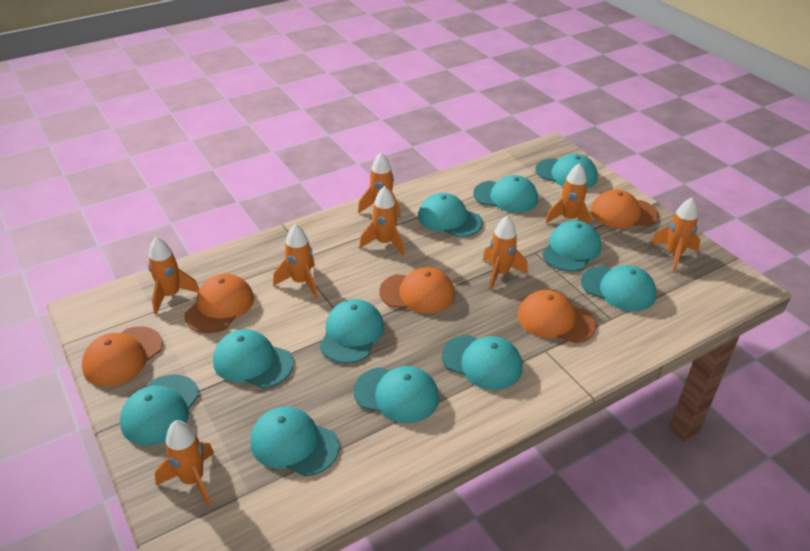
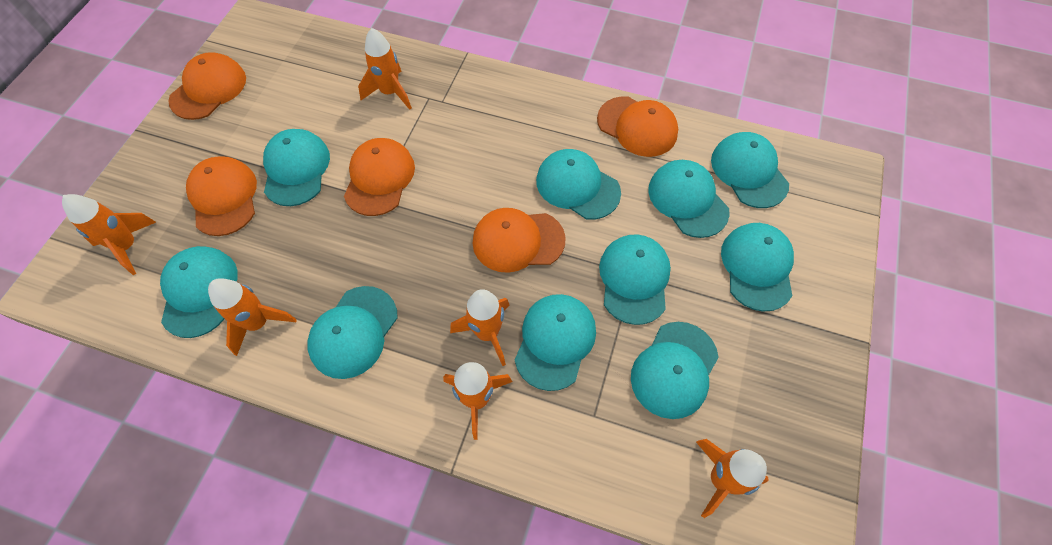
orange rocket: [148,237,199,314] [155,420,214,506] [273,224,318,298] [358,152,401,219] [359,186,405,255] [483,216,528,290] [545,163,591,225] [651,198,701,272] = 8 -> [62,194,156,275] [208,278,297,356] [358,28,412,110] [443,362,512,440] [450,289,509,366] [696,439,769,518] = 6
turquoise cap: [120,374,199,446] [213,329,294,388] [250,407,339,476] [319,299,384,364] [354,366,439,423] [418,193,483,237] [442,335,522,390] [473,175,538,213] [535,154,598,188] [542,220,601,272] [581,265,656,311] = 11 -> [160,246,238,338] [263,129,330,206] [307,286,398,379] [515,294,596,391] [536,149,621,220] [599,234,671,325] [631,322,719,419] [648,160,730,238] [711,132,789,208] [721,223,794,312] = 10

